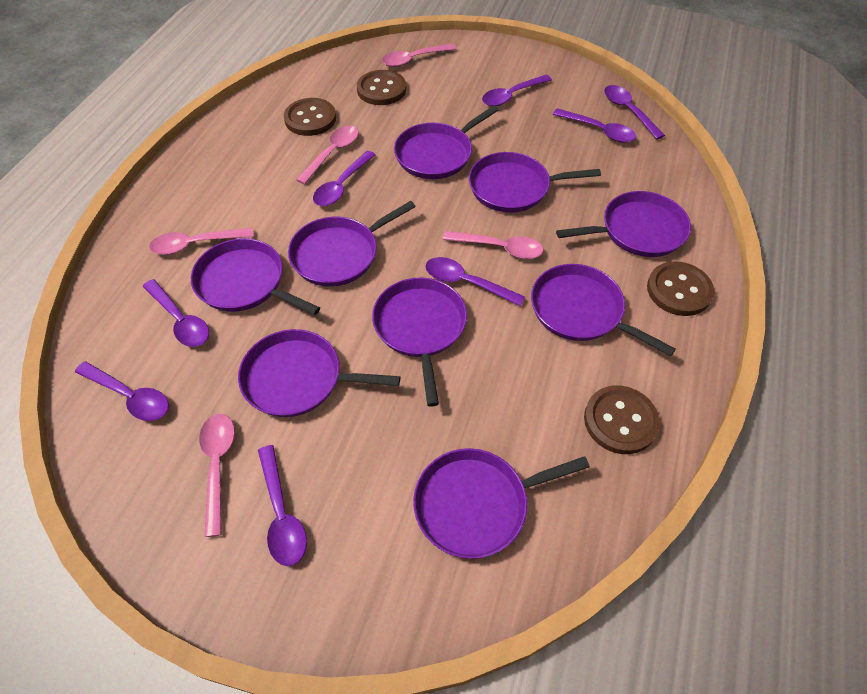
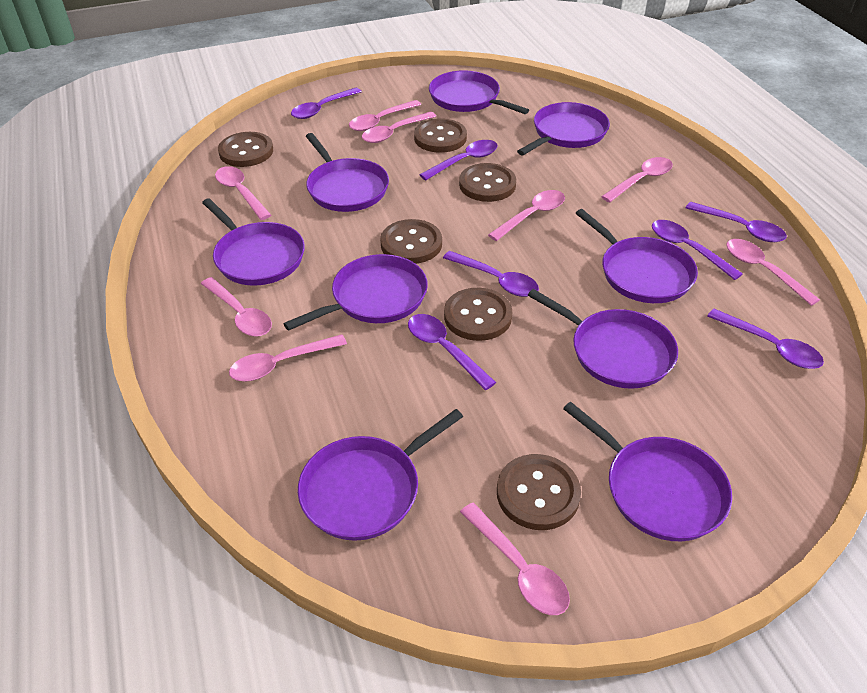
brown button: [284,98,336,136] [357,70,406,105] [584,385,660,454] [647,261,714,316] = 4 -> [218,132,273,167] [380,219,442,264] [414,118,467,153] [444,288,512,341] [459,163,516,202] [497,454,581,530] = 6
pink spoon: [149,228,254,255] [199,414,235,537] [296,126,359,184] [382,44,457,67] [443,231,544,259] = 5 -> [201,277,272,337] [215,166,271,220] [229,334,347,382] [349,100,421,131] [362,112,436,143] [460,503,570,615] [488,190,565,241] [601,157,673,203] [726,239,820,306] = 9
purple spoon: [75,361,169,421] [143,279,209,347] [258,445,307,566] [313,151,376,206] [425,257,525,306] [482,75,552,106] [553,108,636,143] [604,85,665,139] = 8 -> [291,88,362,119] [408,314,496,390] [419,140,498,180] [443,251,539,297] [652,220,743,280] [686,202,787,242] [707,309,824,369] = 7

